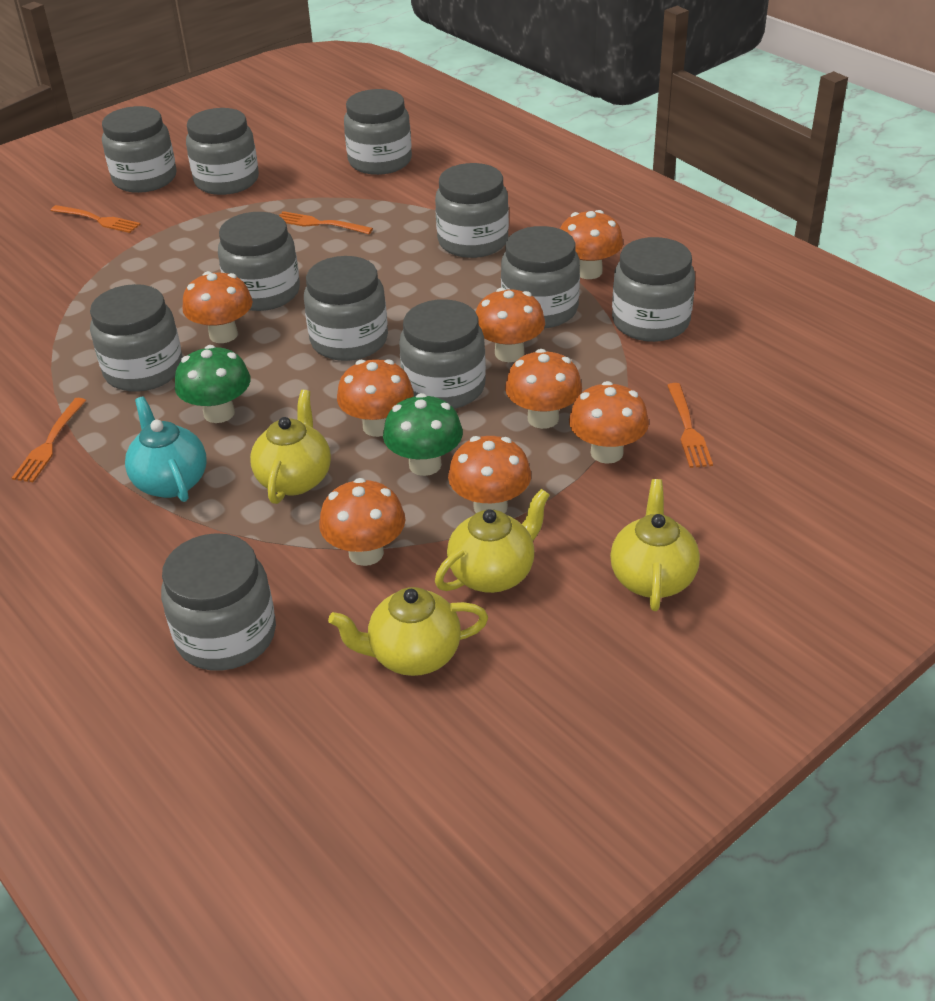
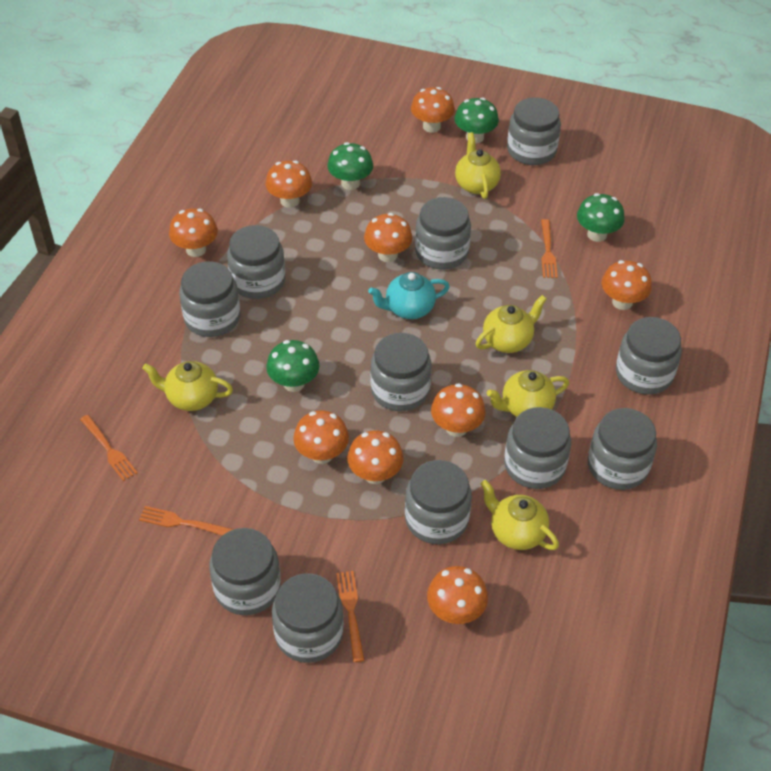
green mushroom: [175,345,251,423] [383,393,463,476] = 2 -> [266,340,319,392] [327,142,373,190] [455,98,499,144] [577,193,625,242] = 4
orange mushroom: [182,271,253,343] [319,478,405,566] [337,359,414,437] [448,436,531,513] [476,288,545,362] [505,349,582,429] [560,210,623,279] [569,381,649,464] = 8 -> [169,208,218,257] [266,160,312,208] [293,410,349,464] [347,430,404,484] [364,213,413,262] [411,87,455,133] [427,566,488,624] [431,383,485,437] [602,260,652,310] = 9
yellow teapot: [250,390,331,504] [328,587,488,676] [435,489,550,593] [610,479,700,611] = 4 -> [142,361,233,411] [455,132,501,199] [476,295,547,353] [481,480,559,550] [487,370,569,417] = 5

